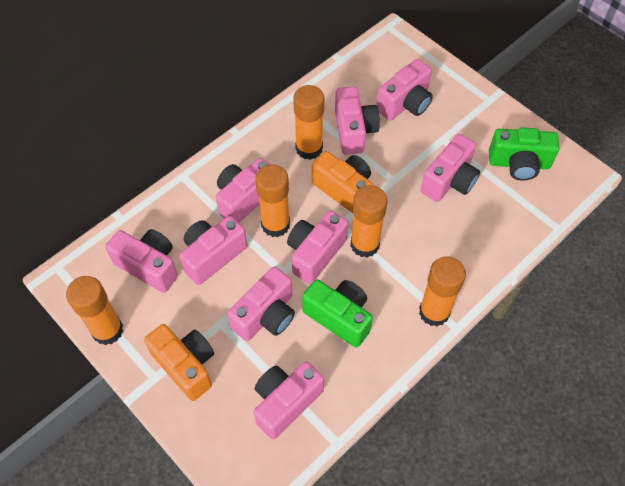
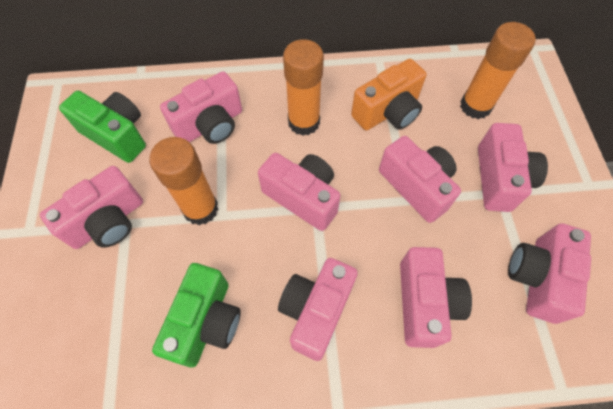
orange camera: [144,324,214,401] [312,151,374,213] = 2 -> [351,59,427,130] = 1
orange glue stick: [66,276,123,345] [255,164,290,237] [293,85,324,160] [350,185,387,258] [419,256,466,327] = 5 -> [149,137,218,225] [283,39,324,136] [460,22,535,119] = 3
pink camera: [105,229,178,293] [179,216,247,285] [216,158,270,222] [227,266,295,341] [253,361,324,439] [287,211,349,284] [335,86,380,155] [376,59,433,120] [420,134,480,202] = 9 -> [40,166,143,249] [160,71,242,144] [258,153,341,231] [278,258,358,361] [379,136,461,223] [400,247,472,348] [478,123,548,212] [508,223,591,324] = 8

